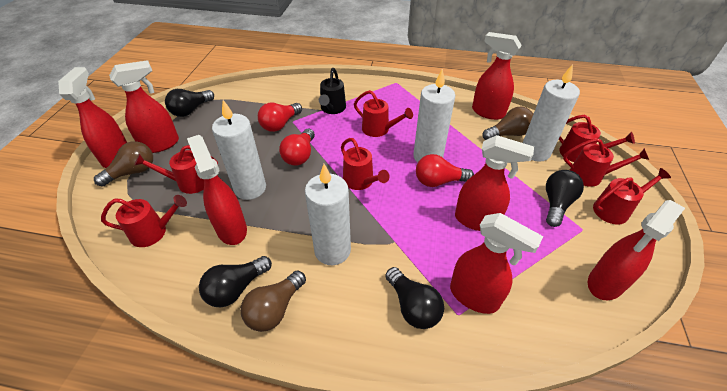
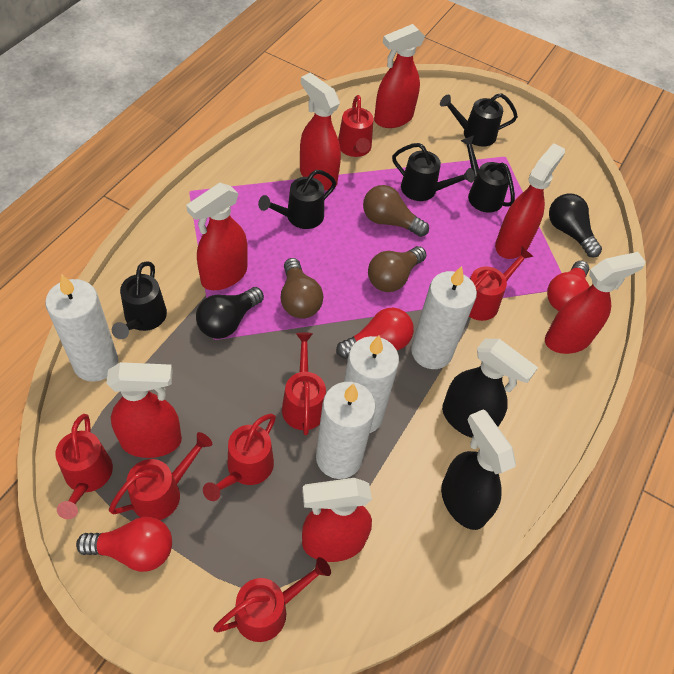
black light bulb: [165,89,214,117] [199,256,272,308] [385,267,444,329] [546,170,584,227] = 4 -> [196,287,264,339] [549,193,602,257] = 2
black spray bottle: none = 0 -> [441,409,516,530] [442,339,538,438] = 2
black watering can: [319,68,346,114] = 1 -> [112,261,167,339] [258,170,336,229] [392,143,475,201] [440,93,518,146] [461,136,515,213] = 5

